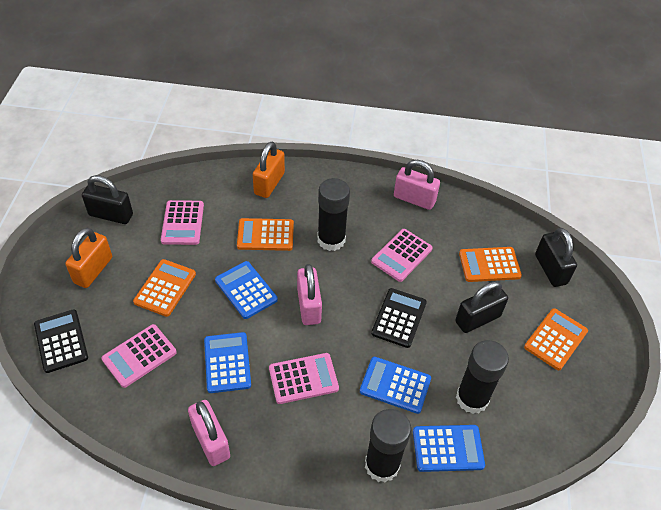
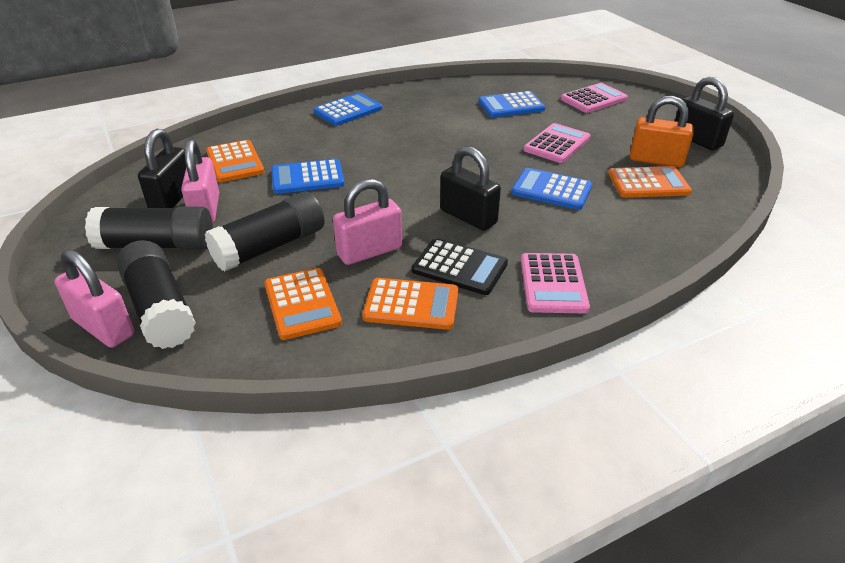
black calculator: [34,309,88,373] [371,288,427,348] = 2 -> [412,238,508,295] = 1
orange padlock: [65,228,112,288] [253,142,285,198] = 2 -> [630,96,693,168] = 1
pink calculator: [101,324,177,388] [161,200,204,245] [269,353,339,404] [371,229,433,282] = 4 -> [521,253,590,314] [524,123,590,163] [561,83,628,113] = 3

